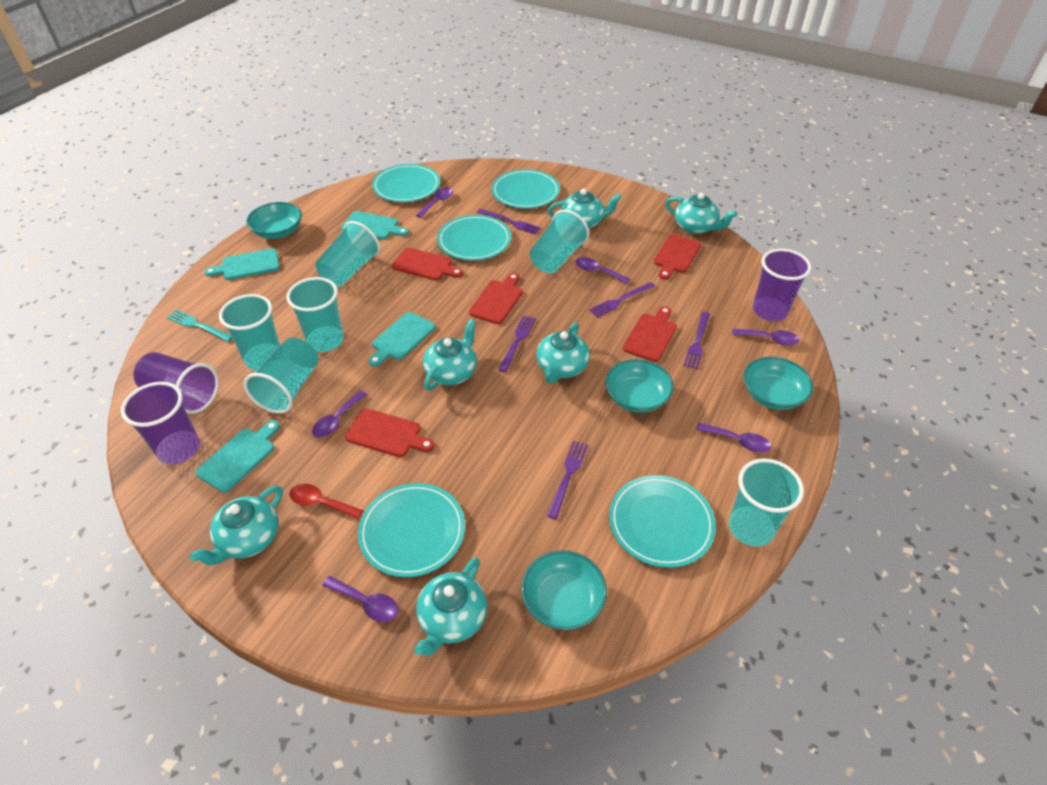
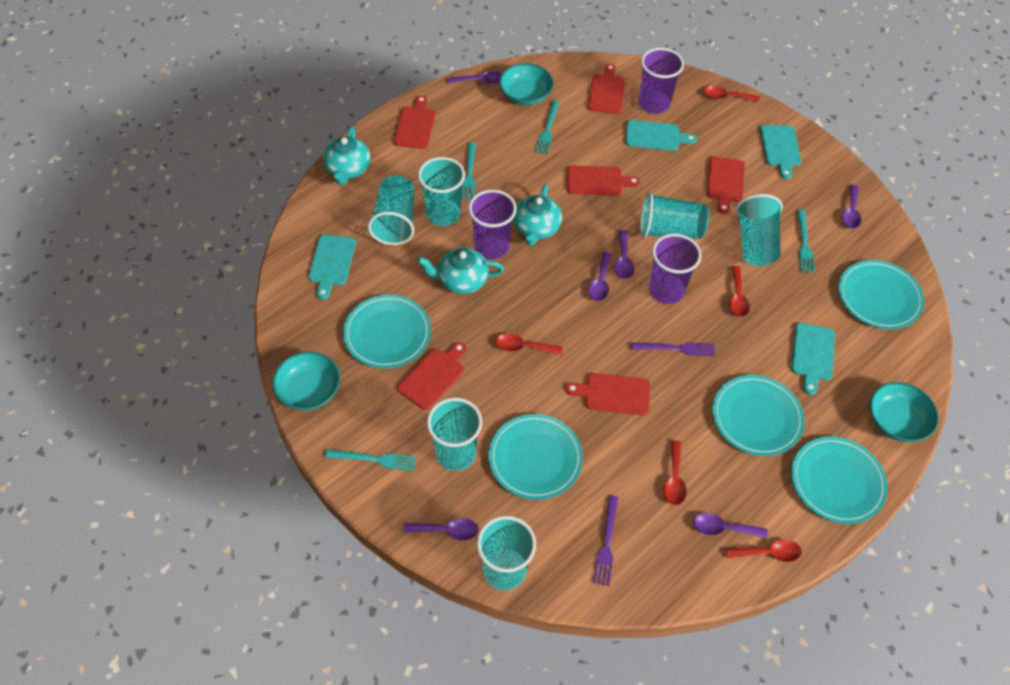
purple fork: [477,209,541,234] [498,315,536,372] [547,441,588,519] [589,282,655,318] [684,312,710,369] = 5 -> [593,495,619,586] [631,342,715,356] = 2
red cutting board: [345,408,435,457] [392,248,463,280] [469,273,523,324] [623,306,677,362] [654,234,701,280] = 5 -> [394,96,435,149] [397,342,466,410] [566,373,650,415] [567,166,640,195] [588,64,625,114] [707,157,745,214] = 6
red spoon: [289,484,363,519] = 1 -> [496,334,562,354] [664,441,687,505] [704,86,760,102] [725,539,802,562] [729,266,750,317] = 5
turquoise bowl: [246,202,302,239] [521,550,607,630] [605,359,674,413] [744,357,813,410] = 4 -> [272,352,340,411] [499,63,554,105] [870,382,939,442] = 3
turquoise fork: [167,309,232,342] = 1 -> [325,449,416,471] [461,143,476,200] [535,101,560,154] [797,210,815,273] = 4
turquoise teapot: [190,485,283,566] [414,557,487,656] [423,319,477,391] [536,322,590,384] [548,189,622,228] [665,193,737,234] = 6 -> [323,126,371,185] [417,248,504,294] [513,184,562,246] = 3

